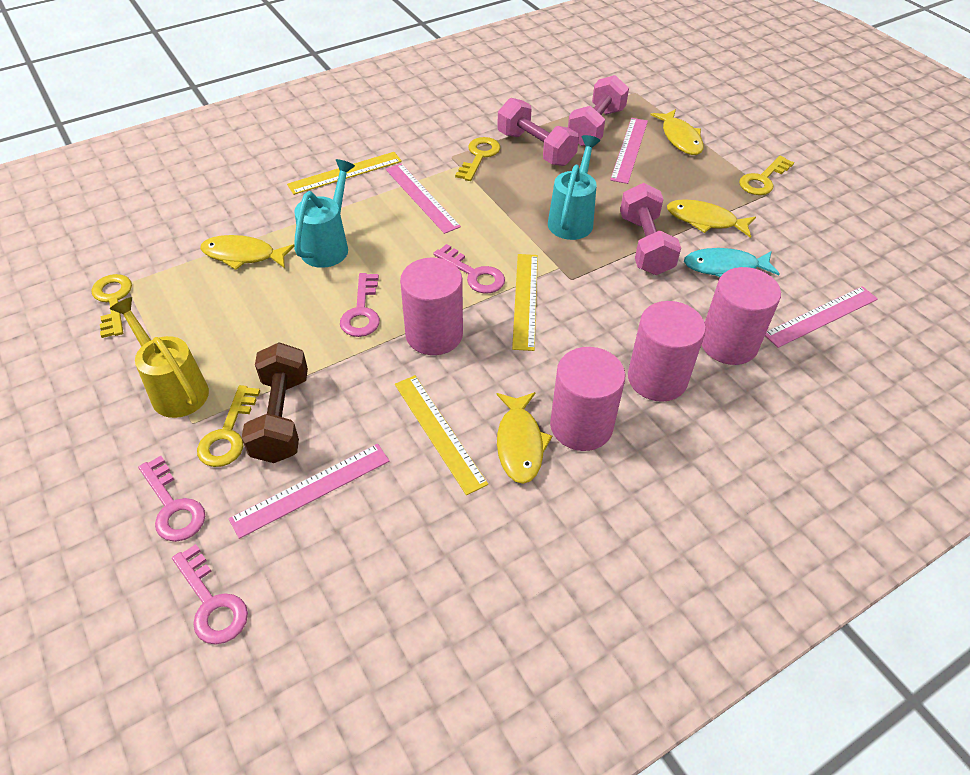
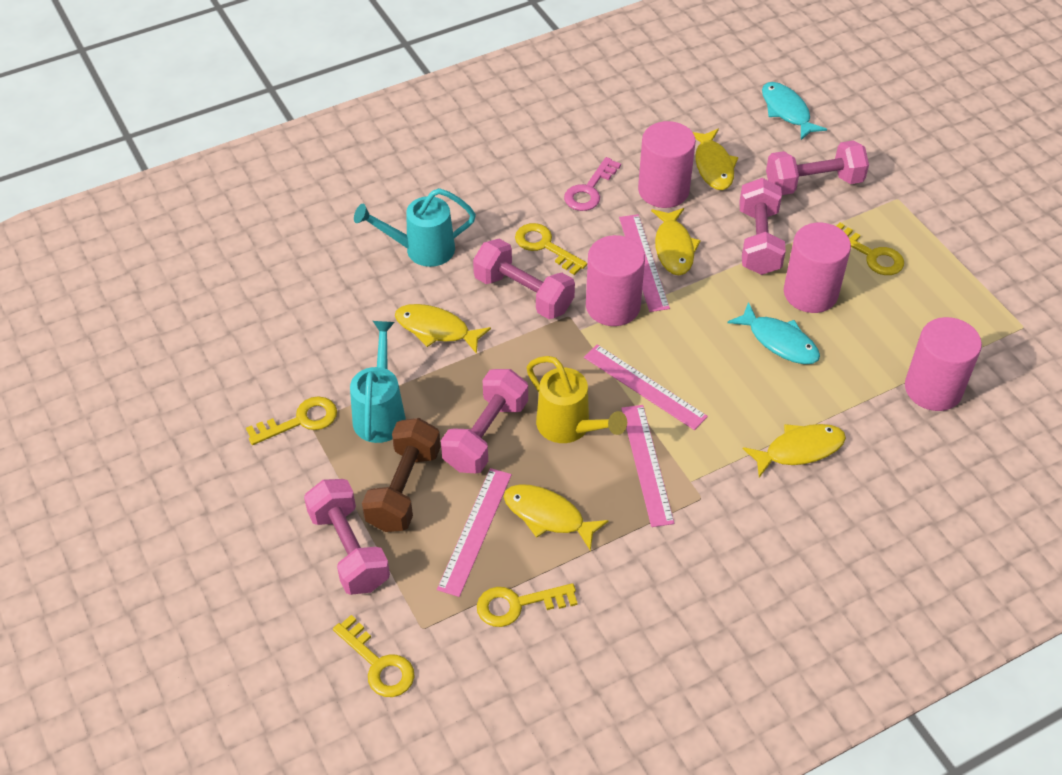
pink dumbbell: [497,98,579,166] [568,75,629,146] [620,183,681,275] = 3 -> [304,479,390,595] [441,369,528,473] [473,239,575,319] [739,178,786,275] [766,141,869,195] = 5
pink key: [138,456,205,542] [172,544,248,645] [340,273,380,337] [433,244,505,293] = 4 -> [564,157,621,211] = 1
turquoise fish: [684,248,780,277] = 1 -> [727,302,820,364] [762,82,827,140] = 2
yellow fish: [200,235,294,270] [497,392,552,484] [650,109,704,155] [667,199,756,238] = 4 -> [395,304,491,354] [504,484,609,551] [651,208,701,275] [693,129,738,190] [743,424,846,478] = 5
yellow key: [91,274,132,338] [197,385,260,467] [455,137,500,181] [739,156,794,195] = 4 -> [246,396,337,445] [333,615,415,697] [477,583,578,627] [515,223,587,275] [836,223,904,275] = 5
yellow ruler: [287,152,402,195] [395,375,488,495] [512,254,538,351] = 3 -> none = 0

